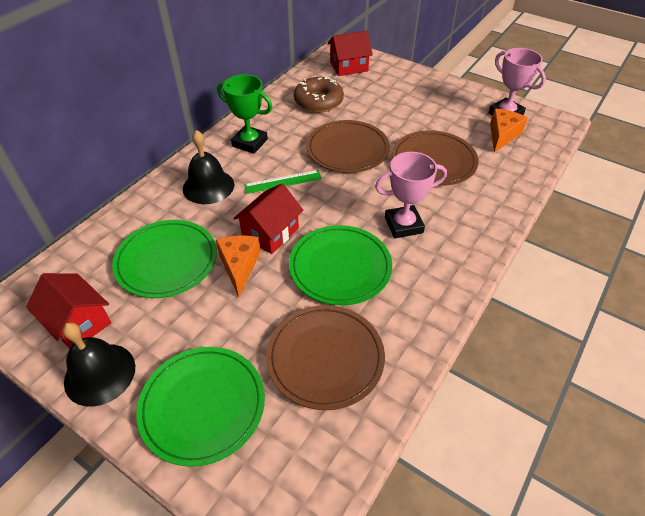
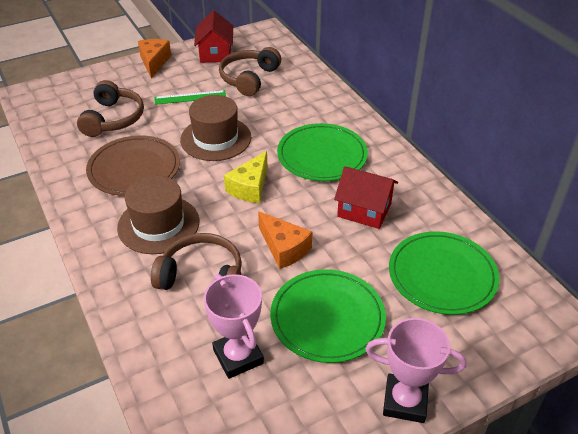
black bell: [63,322,135,407] [183,130,234,204] = 2 -> none = 0
brown donut: [294,77,344,113] = 1 -> none = 0
brown hat: none = 0 -> [117,176,199,254] [180,95,251,161] = 2
brown headphones: none = 0 -> [77,80,144,137] [151,233,242,290] [219,47,281,96] = 3
brown plate: [266,305,385,410] [306,120,390,173] [392,130,479,186] = 3 -> [86,135,180,196] = 1
green trophy: [217,74,272,154] = 1 -> none = 0
red house: [26,273,112,349] [233,183,304,254] [327,31,373,76] = 3 -> [194,11,233,63] [334,166,398,229] = 2
yellow cheese: none = 0 -> [224,151,267,203] = 1

